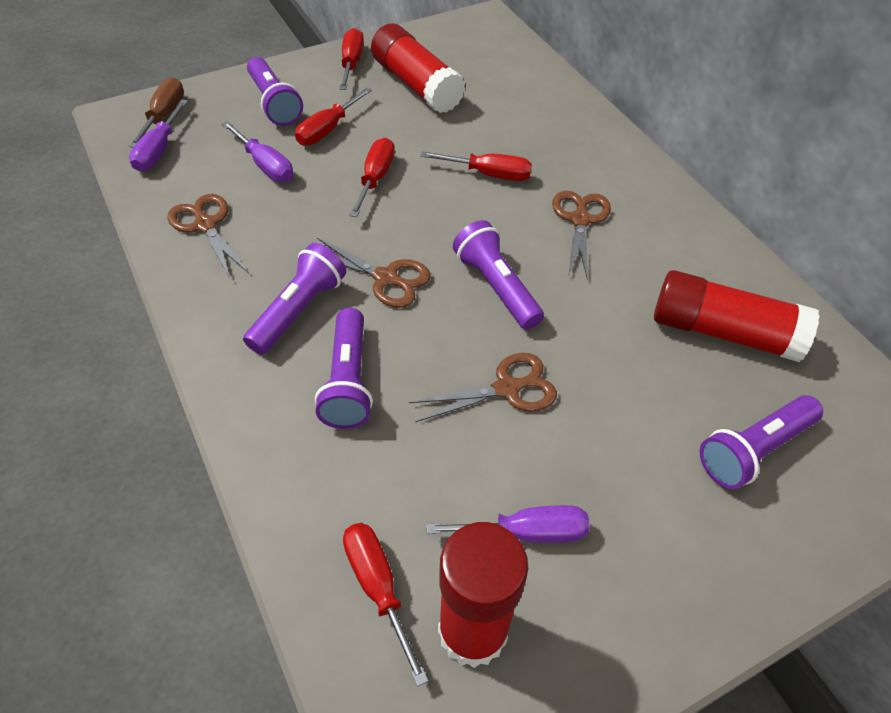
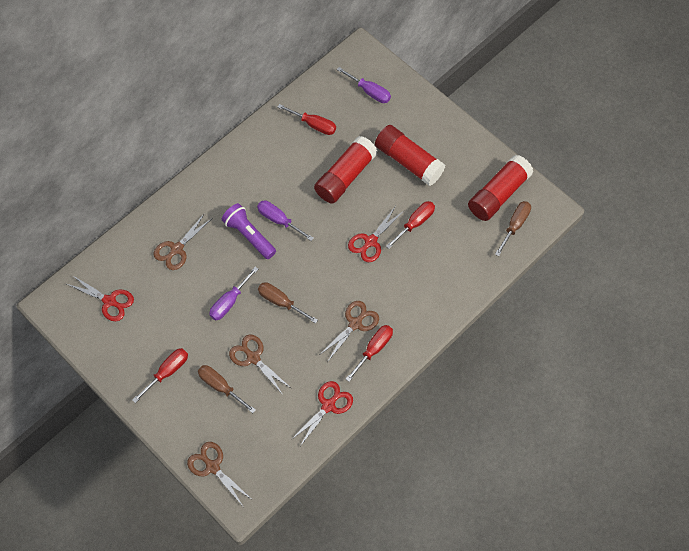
brown screwdriver: [129,78,184,148] = 1 -> [198,365,256,413] [258,282,318,324] [495,201,531,256] = 3
purple flashlight: [243,243,346,355] [247,57,303,126] [315,307,373,429] [453,220,544,330] [699,395,823,489] = 5 -> [222,203,276,259] = 1
red scissors: none = 0 -> [67,275,134,321] [291,381,353,446] [348,206,404,262] = 3
red screwdriver: [295,87,372,146] [340,28,364,90] [343,523,428,687] [349,138,395,217] [421,151,532,181] = 5 -> [132,348,188,403] [278,104,336,135] [346,325,393,382] [386,201,435,249] = 4

